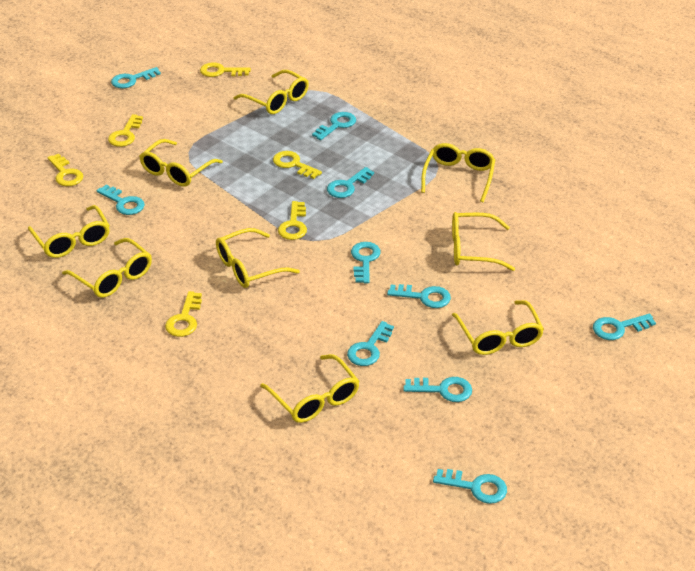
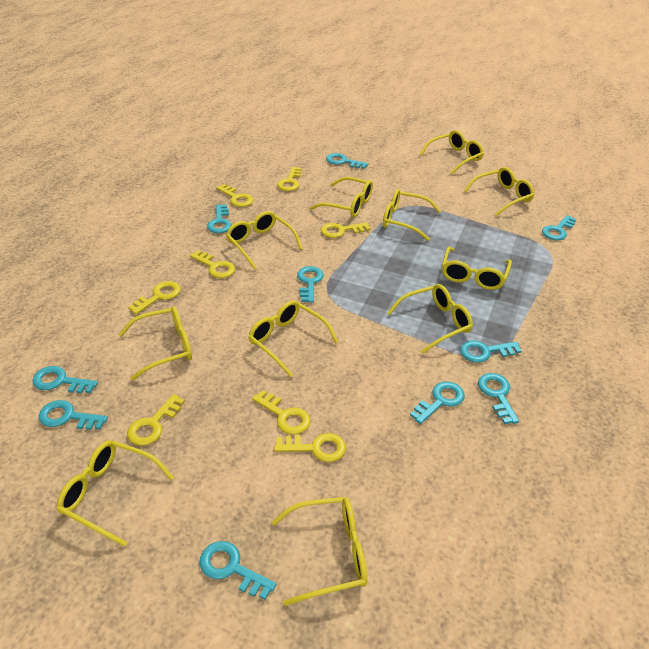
yellow glasses: [28,205,110,258] [62,238,152,298] [139,139,223,187] [216,228,300,288] [234,70,309,114] [260,354,360,423] [421,143,495,202] [452,212,515,271] [452,300,544,355] = 9 -> [57,440,174,547] [118,306,192,381] [226,211,302,270] [248,300,338,377] [272,497,367,606] [310,177,373,217] [383,189,441,241] [387,284,473,354] [420,130,484,174] [442,247,512,290] [464,167,534,216] = 11
yellow key: [47,154,83,186] [108,114,143,147] [165,291,202,337] [200,63,251,77] [273,151,322,179] [278,201,307,240] = 6 -> [127,394,185,446] [128,281,181,314] [190,250,235,278] [216,184,254,207] [252,390,311,435] [274,433,346,462] [277,167,301,191] [321,222,370,238] = 8

